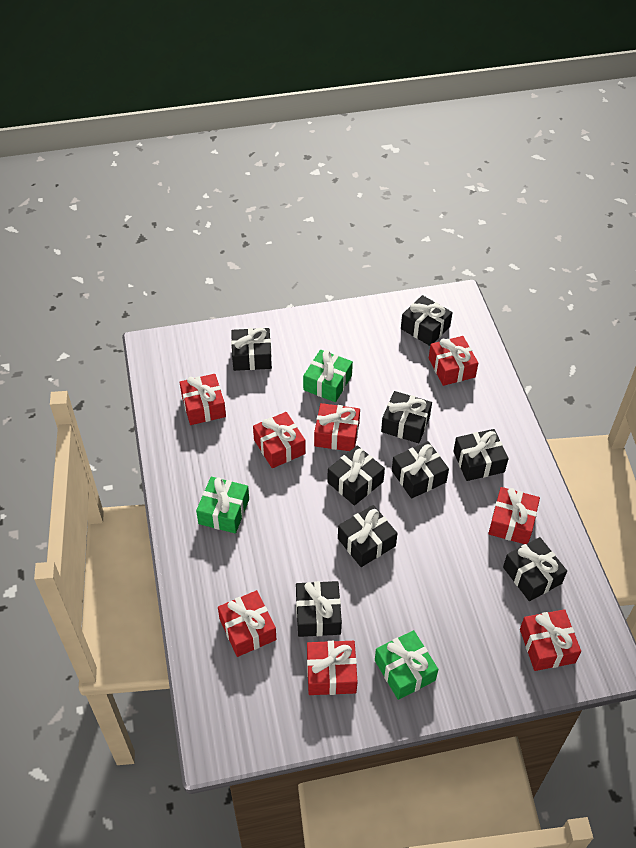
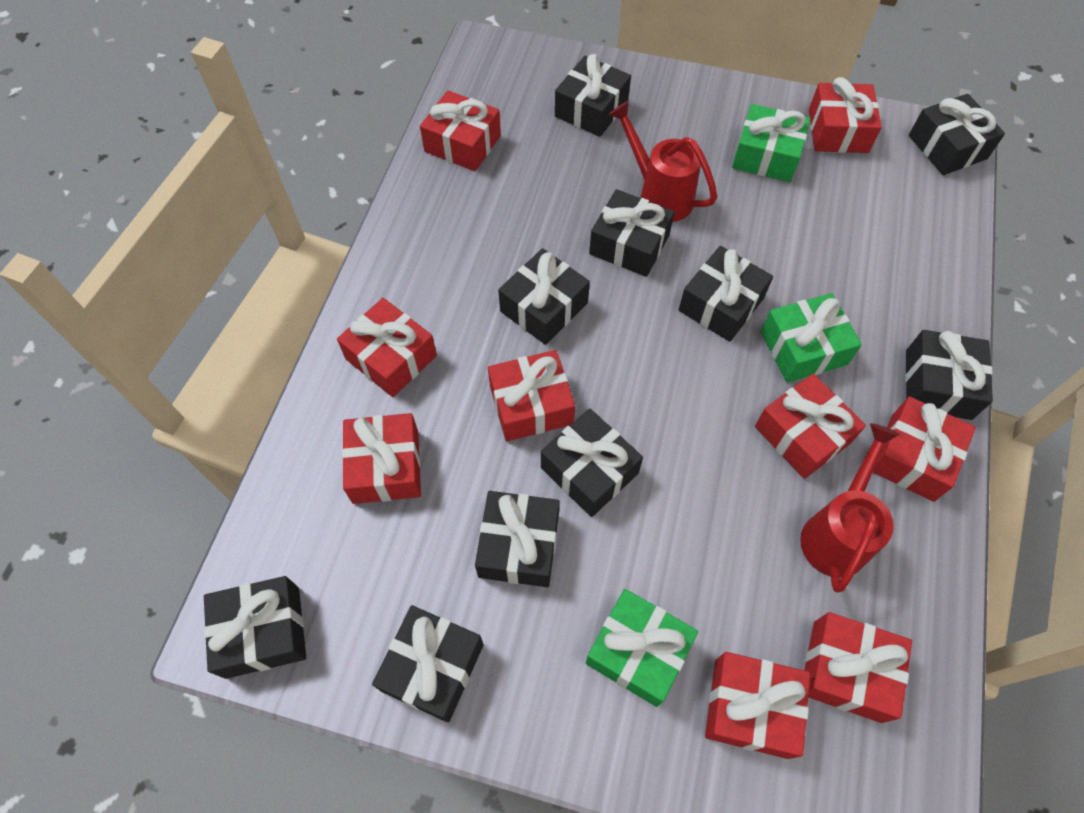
black gift: [231,328,272,371] [296,581,342,637] [327,446,385,506] [338,505,398,567] [381,391,432,443] [392,441,449,499] [401,295,452,346] [453,429,508,481] [503,537,567,601] = 9 -> [204,576,306,679] [372,605,484,723] [475,491,560,587] [498,248,590,345] [541,408,643,517] [555,54,631,137] [589,189,675,277] [679,246,773,342] [905,330,993,420] [909,94,1005,175] = 10
red gift: [180,374,226,425] [218,590,277,657] [253,412,305,468] [307,641,358,695] [314,403,360,451] [429,336,478,386] [488,487,540,544] [520,609,581,671] = 8 -> [337,298,437,397] [342,413,421,504] [420,90,501,171] [488,350,575,441] [705,652,810,759] [755,374,866,479] [804,612,912,723] [809,77,882,153] [873,396,976,502] = 9
red watering can: none = 0 -> [608,101,717,222] [800,423,900,592] = 2

